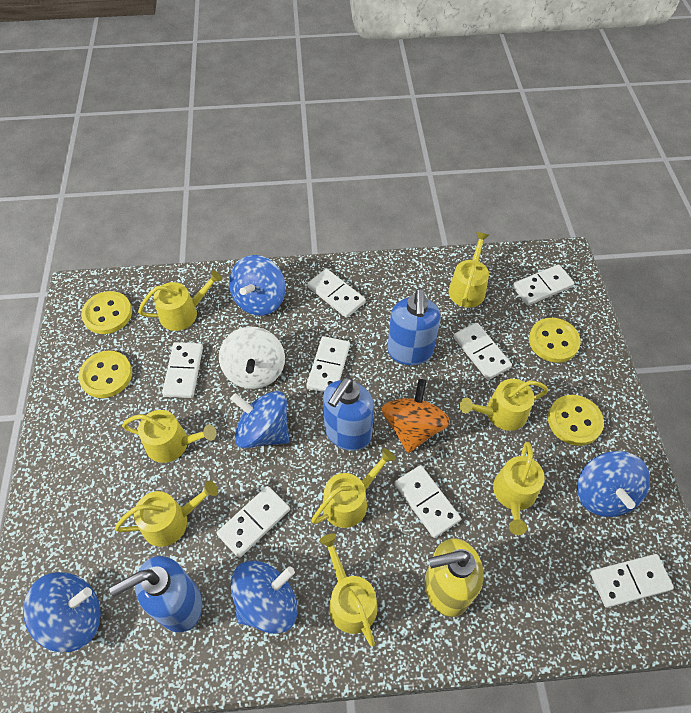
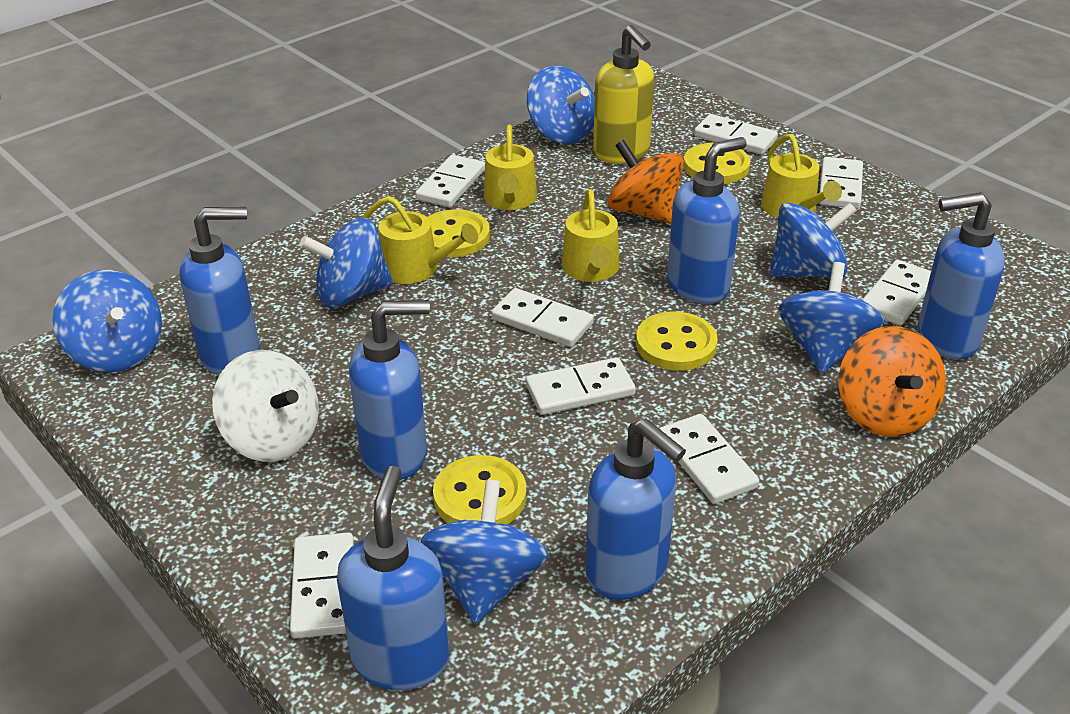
blue soap dispenser: [109,556,202,633] [323,377,374,451] [387,288,441,365] = 3 -> [179,207,259,375] [337,466,449,690] [349,300,430,480] [585,418,686,600] [667,137,747,304] [918,192,1005,359] = 6
blue spinning top: [23,572,101,652] [229,255,286,316] [230,391,289,449] [231,561,298,634] [577,451,650,517] = 5 -> [53,270,162,372] [300,218,393,307] [420,480,549,624] [527,66,595,144] [770,203,857,278] [778,262,884,374] = 6
orange spinning top: [382,379,450,453] = 1 -> [607,140,684,224] [839,326,946,437] = 2
yellow watering can: [115,481,218,547] [122,410,217,463] [138,270,222,331] [311,448,396,528] [319,533,378,646] [448,232,489,308] [460,379,548,431] [493,442,544,535] = 8 -> [362,196,478,284] [484,125,537,210] [562,189,619,282] [761,134,842,218] = 4

